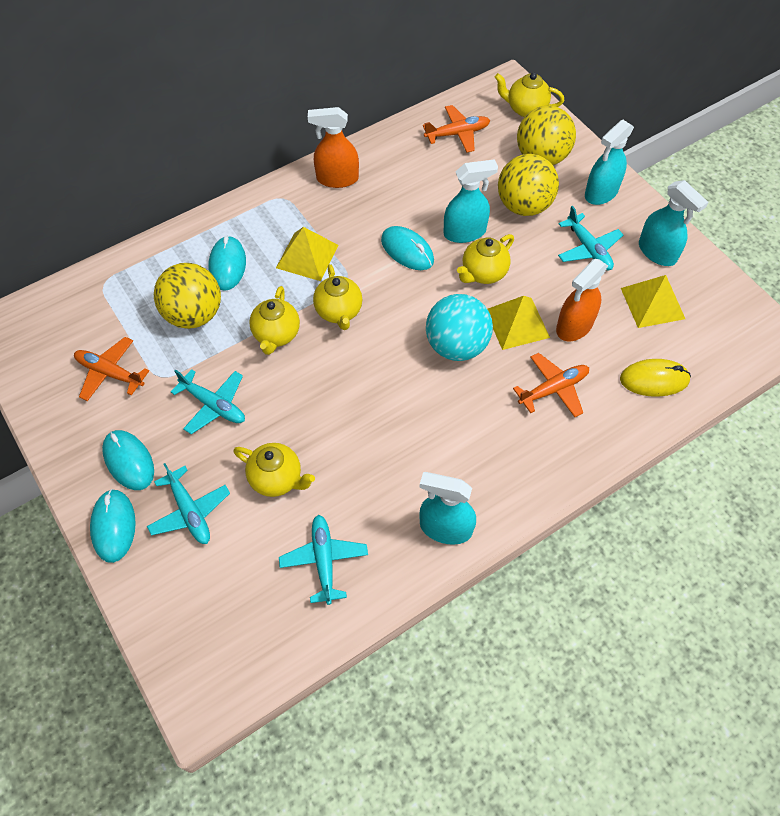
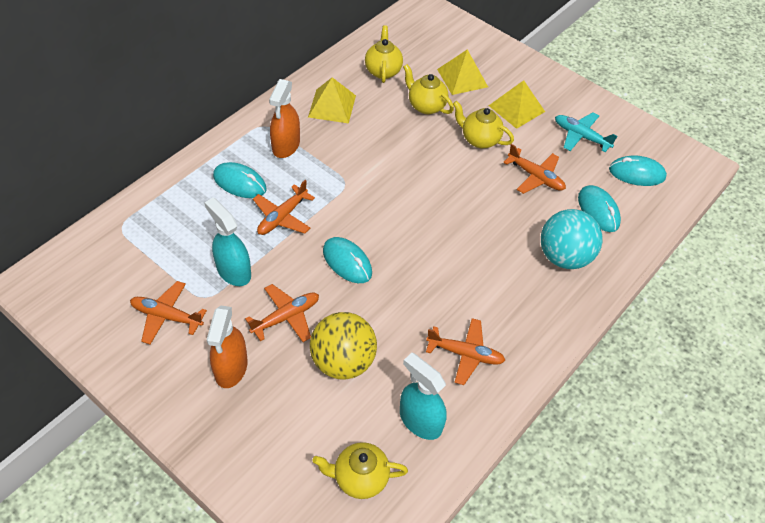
orange plane: [74,337,149,401] [423,105,490,152] [513,353,589,417] = 3 -> [130,281,207,344] [245,284,319,342] [253,180,315,235] [426,318,506,385] [503,144,566,194] = 5
turquoise plane: [147,463,230,544] [171,369,245,434] [279,515,368,605] [558,206,623,270] = 4 -> [555,112,617,152] = 1
turquoise spray bottle: [419,472,476,545] [444,159,498,243] [585,120,634,205] [639,180,708,266] = 4 -> [204,198,251,286] [400,353,447,440] = 2
yellow ball: [154,263,221,329] [498,154,559,216] [517,106,576,165] = 3 -> [310,312,377,380] = 1
yellow mouse: [620,359,691,397] = 1 -> none = 0
yellow teapot: [233,443,315,497] [249,286,300,355] [313,264,362,330] [457,234,514,284] [495,72,564,117] = 5 -> [313,442,408,499] [365,25,403,83] [403,64,454,114] [453,101,514,148] = 4

